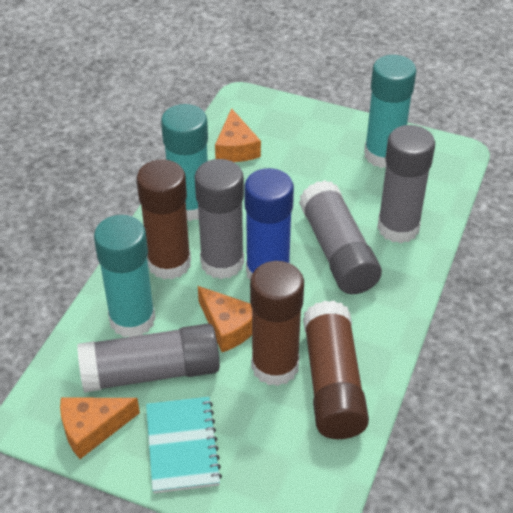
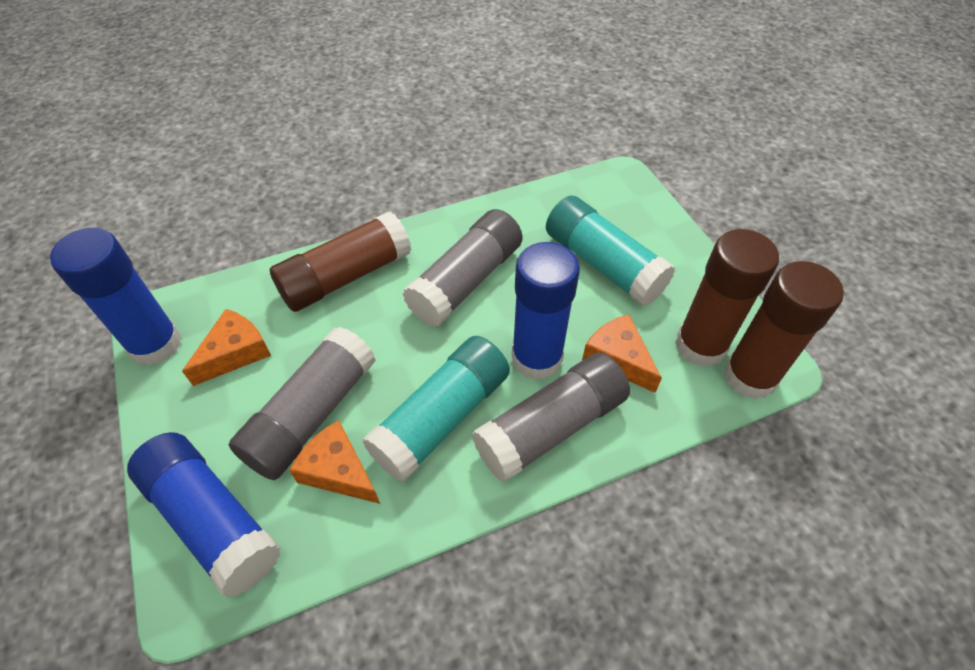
blue glue stick: [244,168,294,279] = 1 -> [50,228,181,366] [127,432,281,598] [512,242,580,380] = 3
grey glue stick: [77,324,220,393] [195,159,244,279] [299,180,382,294] [377,125,435,243] = 4 -> [229,327,376,480] [403,209,523,327] [472,353,630,483] = 3
turquoise glue stick: [94,215,156,337] [161,104,208,221] [364,55,417,168] = 3 -> [362,336,510,482] [546,196,675,306] = 2
turquoise notebook: [146,397,222,493] = 1 -> none = 0

